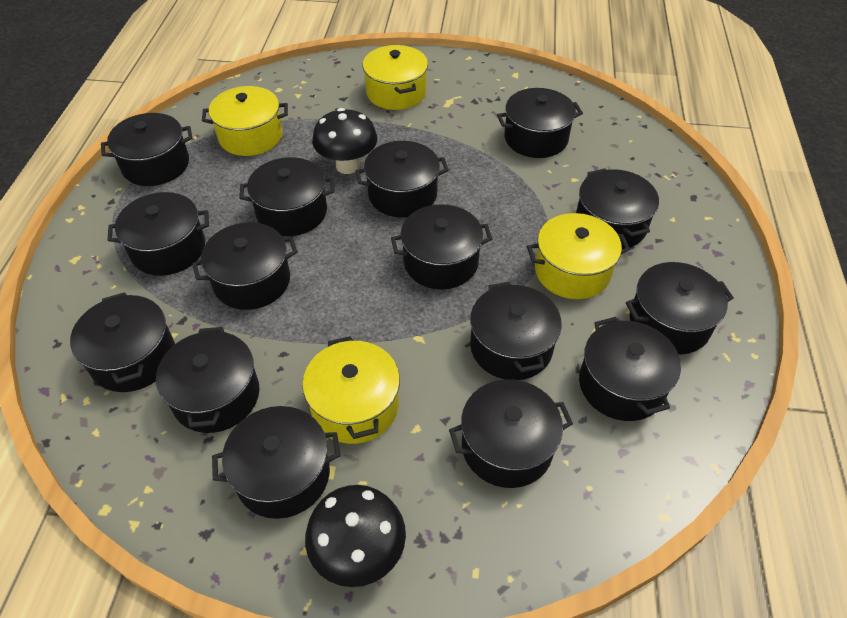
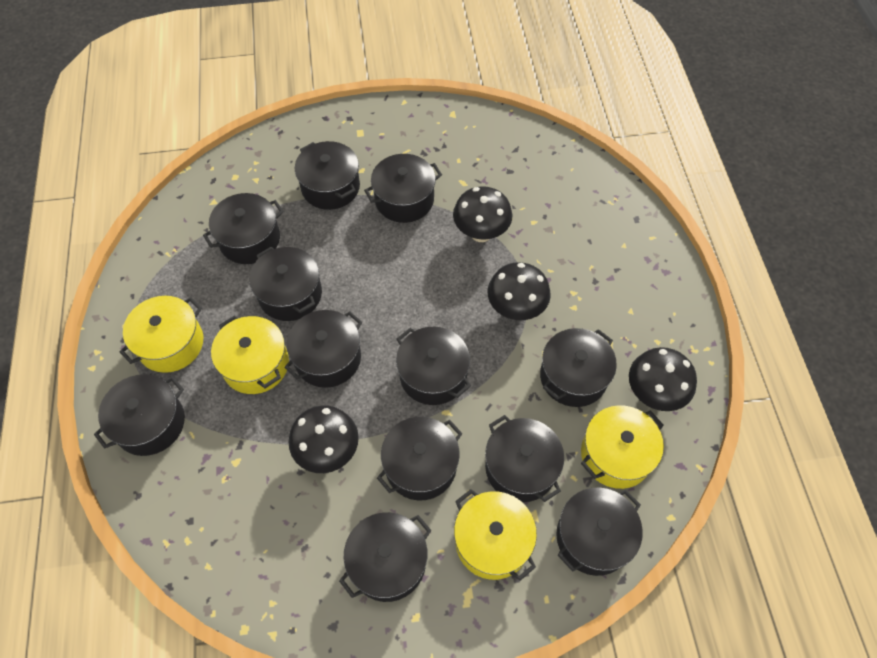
black mushroom: [305,485,406,587] [312,108,377,174] = 2 -> [288,405,359,473] [453,186,513,242] [488,262,551,320] [629,347,697,411] = 4
black pot: [70,292,175,392] [101,113,193,186] [107,192,209,276] [156,327,260,433] [192,222,298,310] [212,406,341,519] [239,157,334,236] [355,141,449,218] [391,204,492,290] [449,379,573,488] [470,281,562,380] [497,88,583,158] [576,168,659,249] [579,317,681,421] [626,262,734,355] = 15 -> [94,374,185,456] [203,193,284,264] [249,247,322,321] [284,310,362,388] [295,141,360,210] [339,512,432,602] [364,154,442,223] [377,417,463,500] [396,327,471,405] [485,415,564,502] [540,328,617,407] [556,488,643,576] = 12

